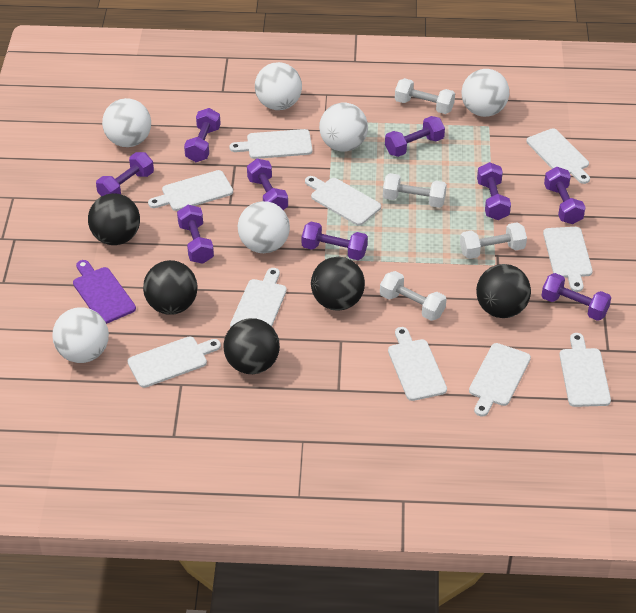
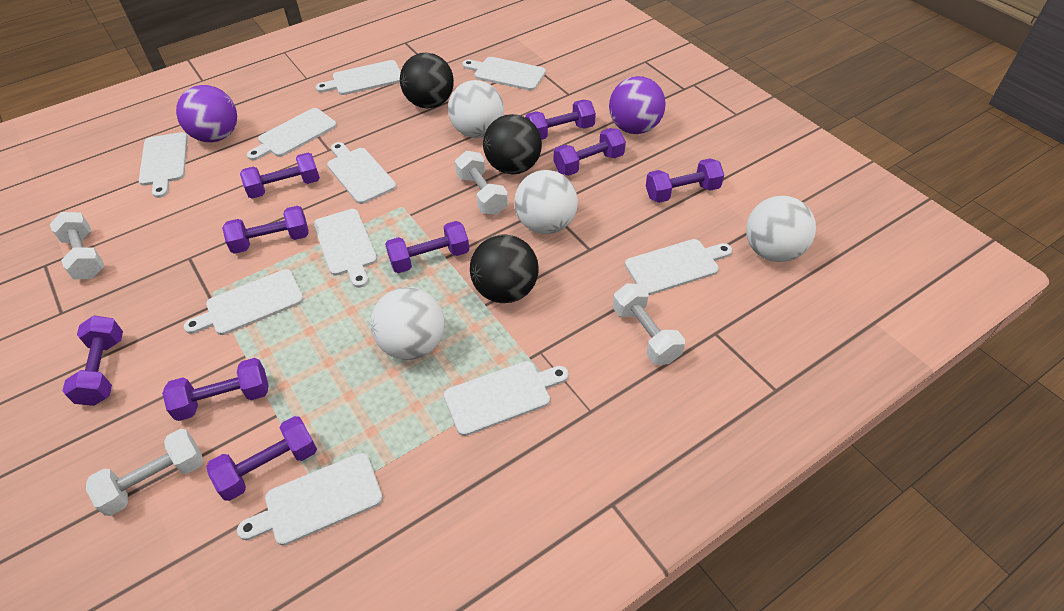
black ball: [88,193,140,245] [143,260,198,315] [223,318,280,374] [311,257,365,311] [476,264,531,318] = 5 -> [400,52,454,108] [470,235,539,303] [483,114,542,174] = 3
purple ball: none = 0 -> [176,85,237,142] [609,76,666,134] = 2
purple cutting board: [73,260,136,324] = 1 -> none = 0
white ball: [52,307,109,363] [102,98,151,147] [238,201,290,253] [255,62,302,110] [319,103,368,152] [462,69,509,117] = 6 -> [371,287,445,360] [448,80,504,138] [514,170,578,234] [746,196,816,262] = 4

